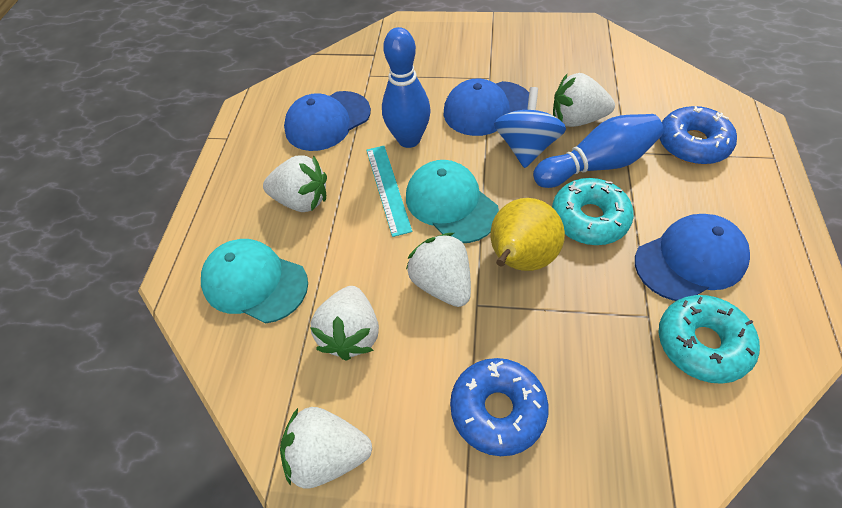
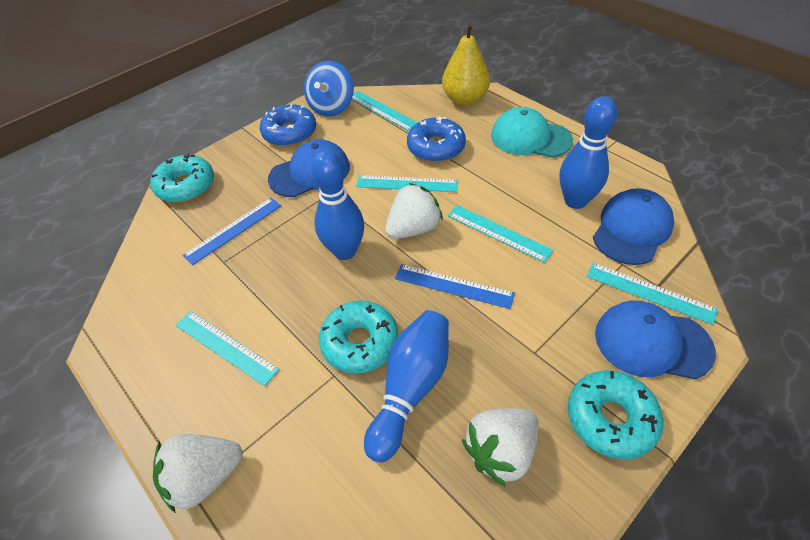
blue bowling pin: [382,27,431,148] [533,114,664,188] = 2 -> [311,150,364,260] [364,310,449,462] [560,96,617,209] = 3
blue ruler: none = 0 -> [182,198,281,265] [395,264,515,309] = 2
turquoise cap: [201,239,308,324] [406,160,499,243] = 2 -> [491,107,573,158] = 1
turquoise donut: [552,178,634,245] [659,295,760,384] = 2 -> [150,154,214,203] [319,301,399,374] [568,370,663,460] = 3
turquoise ruler: [366,146,412,237] = 1 -> [175,311,280,386] [352,91,418,131] [356,175,458,192] [448,205,553,263] [587,263,718,325] = 5
white strawberry: [263,155,327,212] [280,407,372,489] [310,286,379,361] [406,233,471,307] [553,73,615,127] = 5 -> [153,434,243,513] [385,183,443,239] [462,408,539,487] = 3

